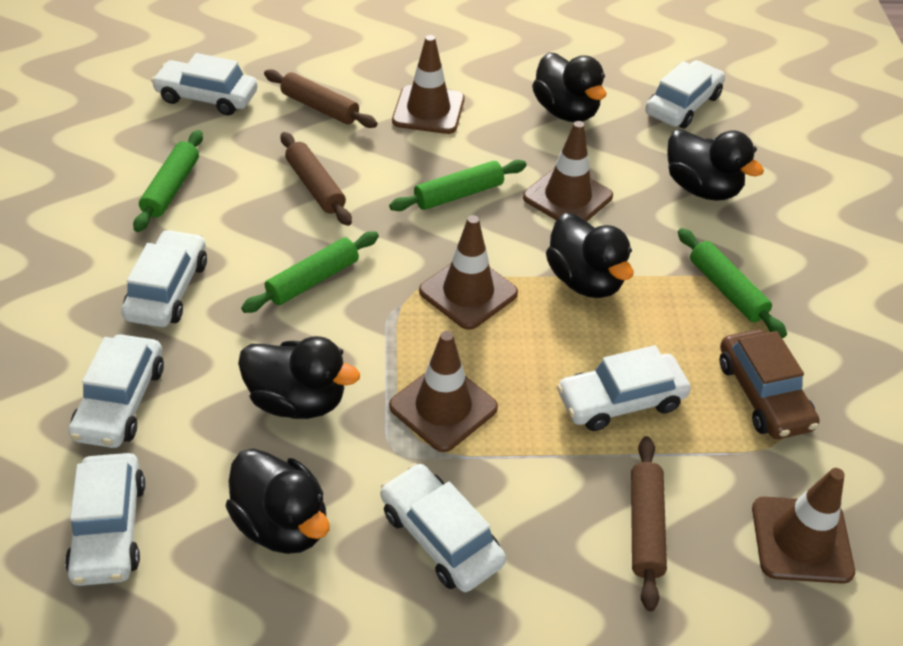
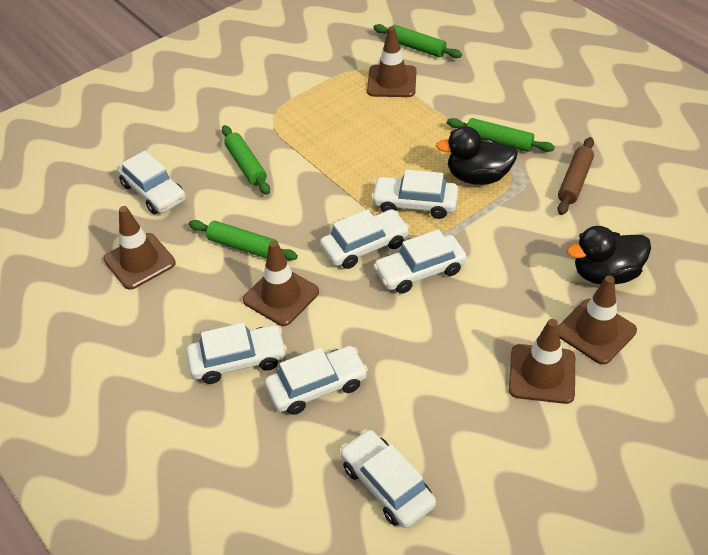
black duck: [226,448,329,554] [238,336,360,419] [532,52,606,122] [546,213,634,298] [667,129,764,201] = 5 -> [436,126,518,185] [567,226,651,285] = 2
brown car: [720,329,820,439] = 1 -> none = 0
brown rolling pin: [264,69,377,128] [281,132,352,226] [631,436,667,611] = 3 -> [557,137,594,215] = 1

